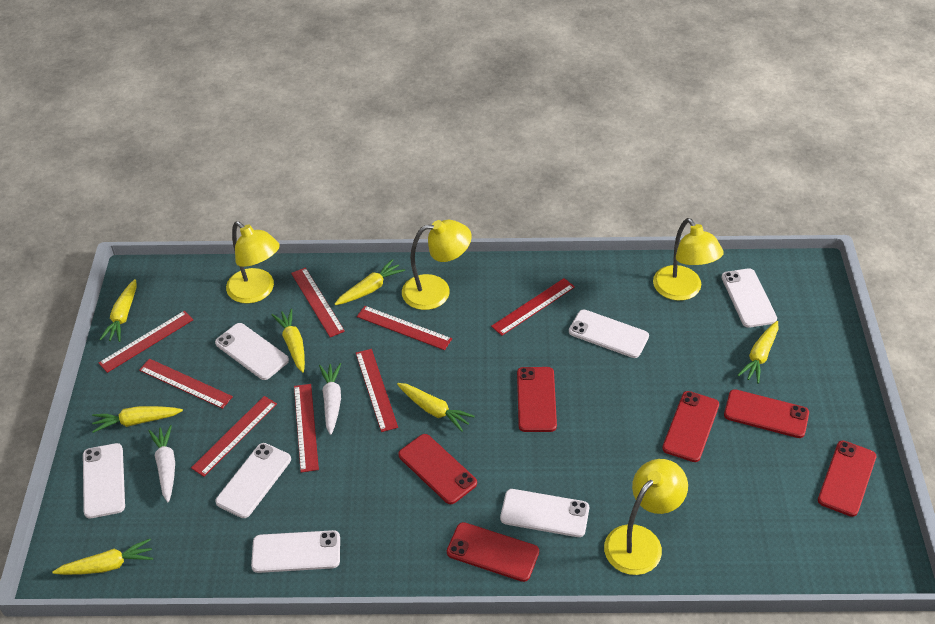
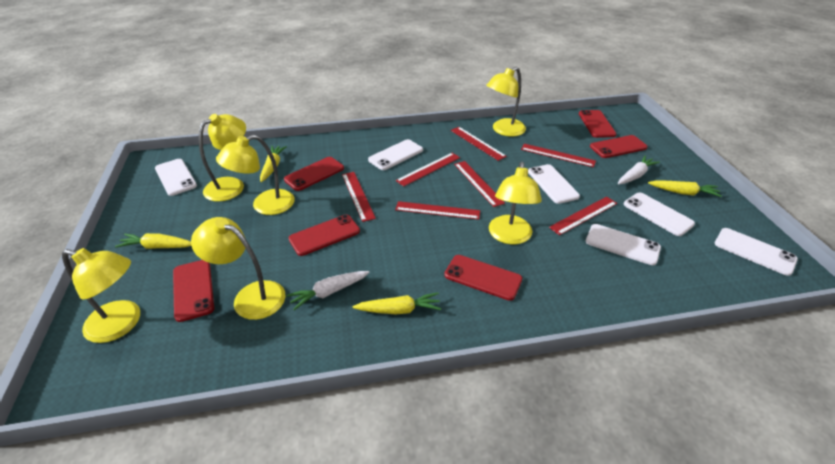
red ruler: [99,311,193,373] [139,359,233,409] [191,396,277,477] [291,268,345,337] [294,384,319,472] [356,349,398,432] [357,306,452,350] [491,278,575,336] = 8 -> [342,172,376,222] [395,201,480,220] [396,153,460,186] [451,127,507,161] [454,161,505,207] [521,144,596,167] [549,197,617,235] = 7
white phone: [83,443,125,519] [215,323,289,380] [215,443,291,518] [251,530,340,573] [500,489,589,537] [569,310,649,358] [721,268,777,328] = 7 -> [155,159,197,196] [368,139,423,170] [528,164,580,204] [586,224,661,265] [624,193,695,236] [715,228,798,276] = 6
yellow carrot: [52,539,153,575] [92,406,183,433] [99,279,137,342] [272,309,305,373] [335,259,405,305] [397,383,475,432] [738,321,778,384] = 7 -> [115,233,191,249] [260,146,287,182] [353,292,441,315] [648,180,722,197] = 4
yellow lamp: [226,221,280,304] [402,220,472,310] [604,459,688,575] [653,218,724,301] = 4 -> [62,248,140,343] [191,217,285,320] [199,114,246,202] [216,135,295,215] [486,67,526,137] [489,162,542,245] = 6

